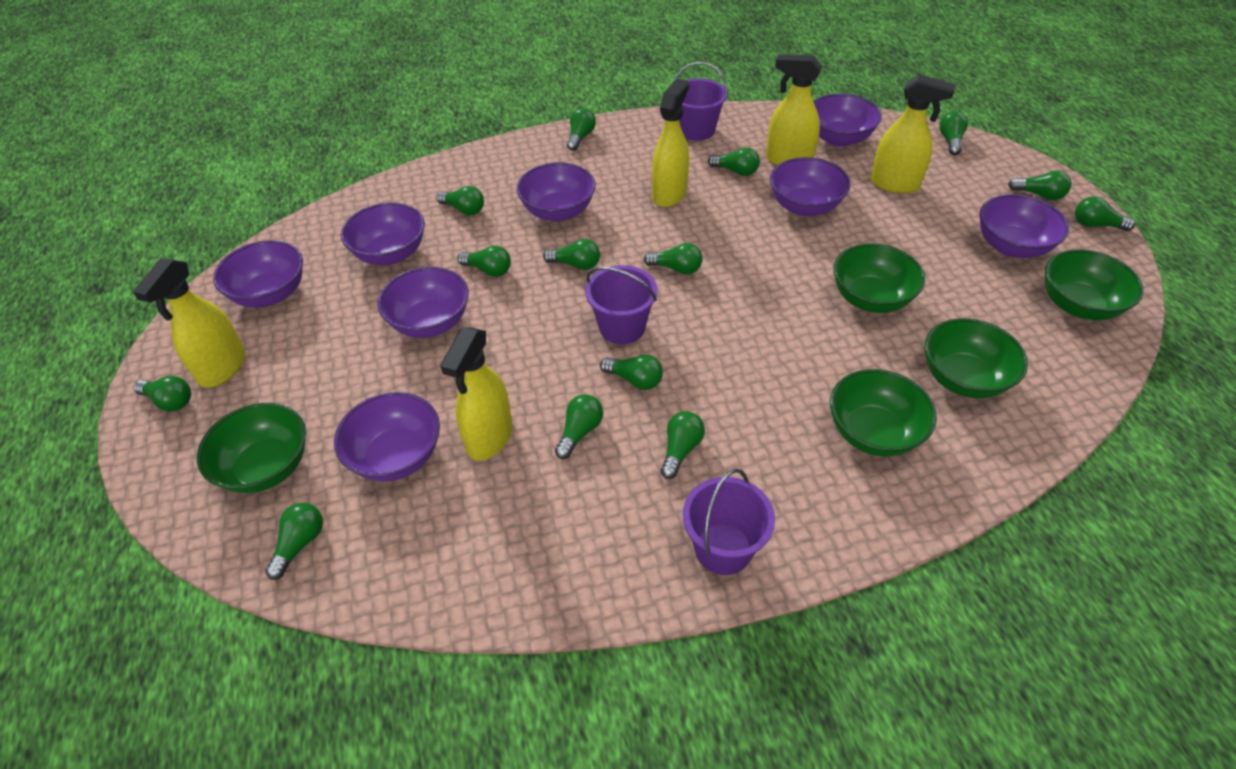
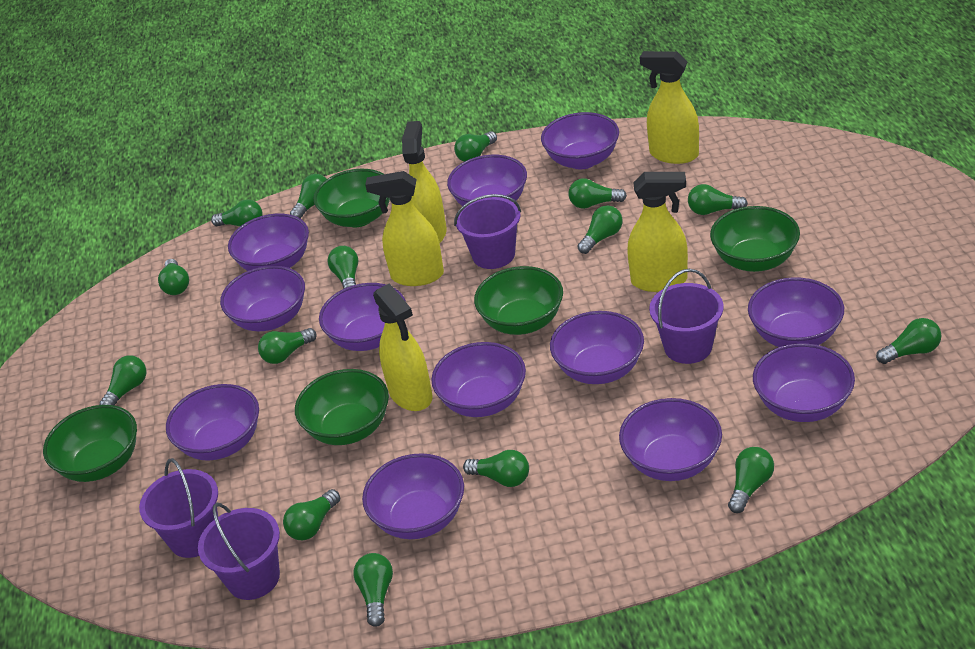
green light bulb: [134,376,191,411] [265,503,323,580] [437,186,484,215] [457,245,511,277] [543,239,600,270] [555,394,603,459] [567,108,596,151] [600,354,663,390] [644,243,703,275] [661,411,705,479] [708,147,760,176] [939,111,968,155] [1008,170,1071,200] [1075,196,1135,231] = 14 -> [99,355,146,406] [158,259,189,295] [211,199,263,227] [258,328,317,364] [283,489,340,540] [290,174,326,219] [327,246,358,289] [353,553,393,627] [454,131,497,162] [463,450,529,487] [569,178,627,209] [577,205,623,254] [688,184,748,215] [728,447,774,513] [876,318,941,364] = 15
purple bowl: [213,240,303,308] [334,392,440,482] [341,202,425,265] [378,267,469,338] [516,163,596,221] [770,157,850,216] [813,94,882,147] [979,194,1069,258] = 8 -> [166,384,259,461] [220,266,305,331] [228,214,309,271] [319,283,406,351] [362,453,464,539] [431,342,526,417] [447,155,527,206] [541,112,619,169] [550,311,644,384] [619,398,722,481] [748,277,844,347] [753,343,855,422] = 12
purple bucket: [585,265,658,344] [673,62,728,141] [683,468,775,575] = 3 -> [139,458,218,558] [198,503,280,600] [454,194,521,269] [649,269,723,364] = 4

